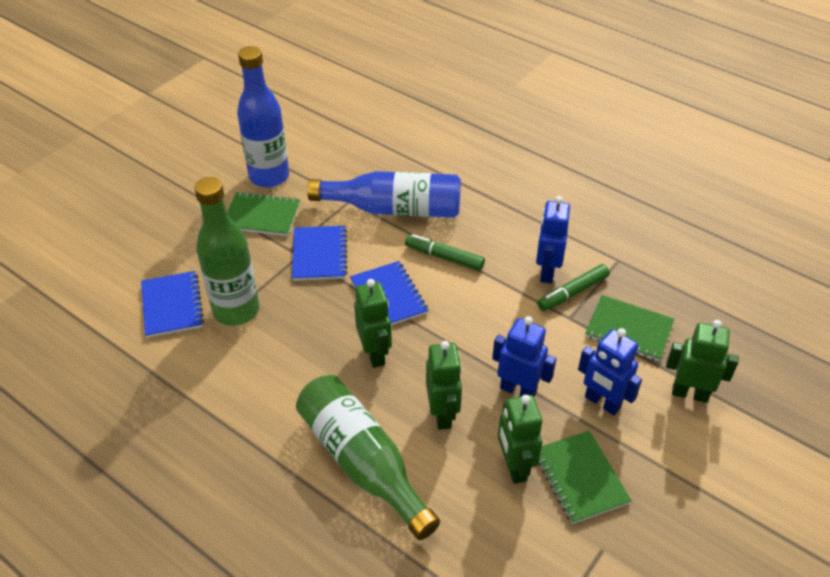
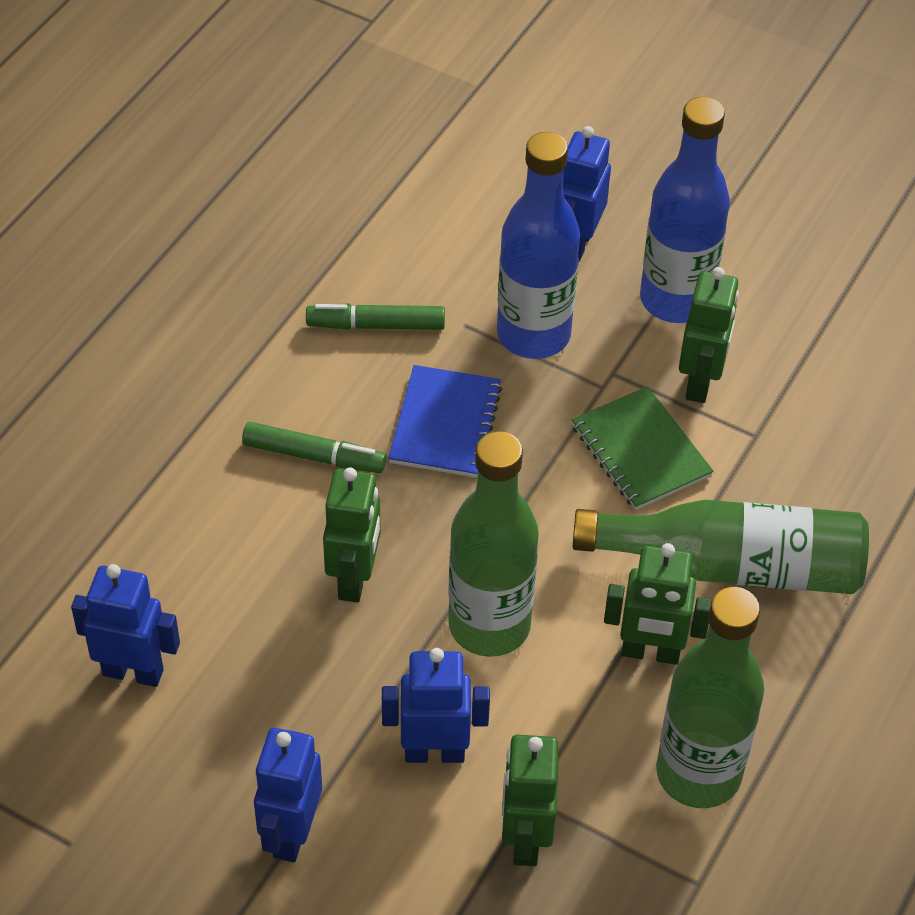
blue notebook: [141,271,204,338] [292,226,348,281] [350,261,428,325] = 3 -> [388,365,502,478] = 1
blue robot: [492,316,556,397] [536,196,570,283] [578,328,642,415] = 3 -> [71,564,180,687] [254,728,322,862] [382,648,490,763] [563,126,611,263] = 4
green bottle: [194,177,260,326] [296,375,440,540] = 2 -> [448,431,539,657] [573,500,869,594] [656,587,764,808] = 3
green notebook: [227,192,300,236] [538,430,632,524] [585,295,674,361] = 3 -> [572,386,714,510] = 1

